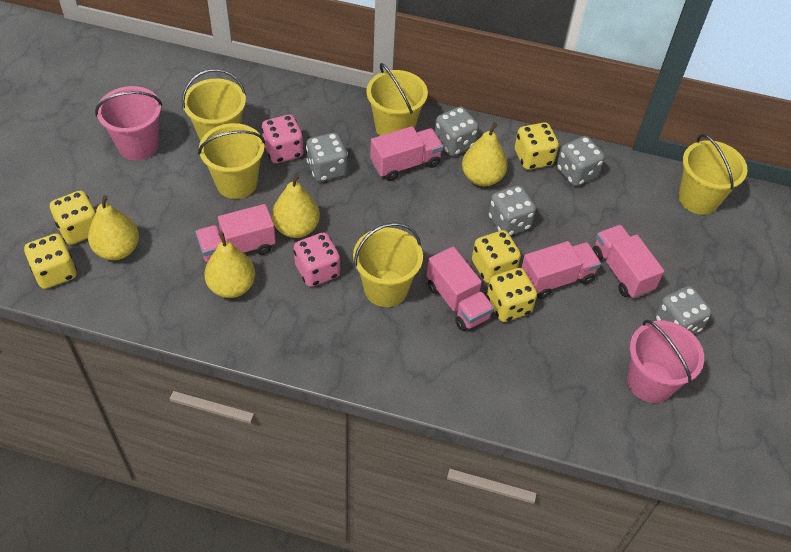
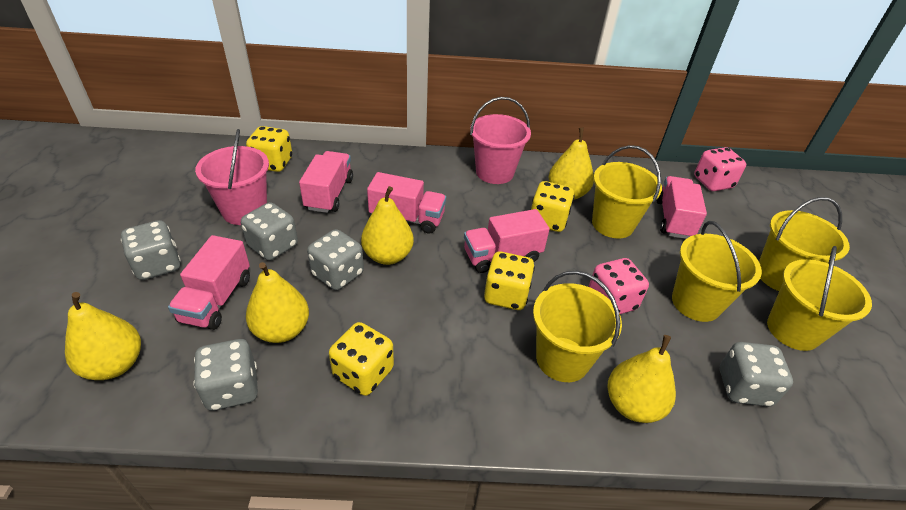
yellow dice: [24,233,77,289] [50,191,96,245] [472,230,521,283] [487,268,537,322] [515,122,559,170] = 5 -> [246,126,292,172] [329,322,394,396] [484,252,535,310] [531,181,574,232] = 4
yellow pear: [88,195,139,260] [204,232,255,298] [272,174,320,238] [462,122,508,186] = 4 -> [65,292,141,380] [246,262,309,343] [361,186,414,265] [549,127,594,199] [608,335,676,423] = 5

